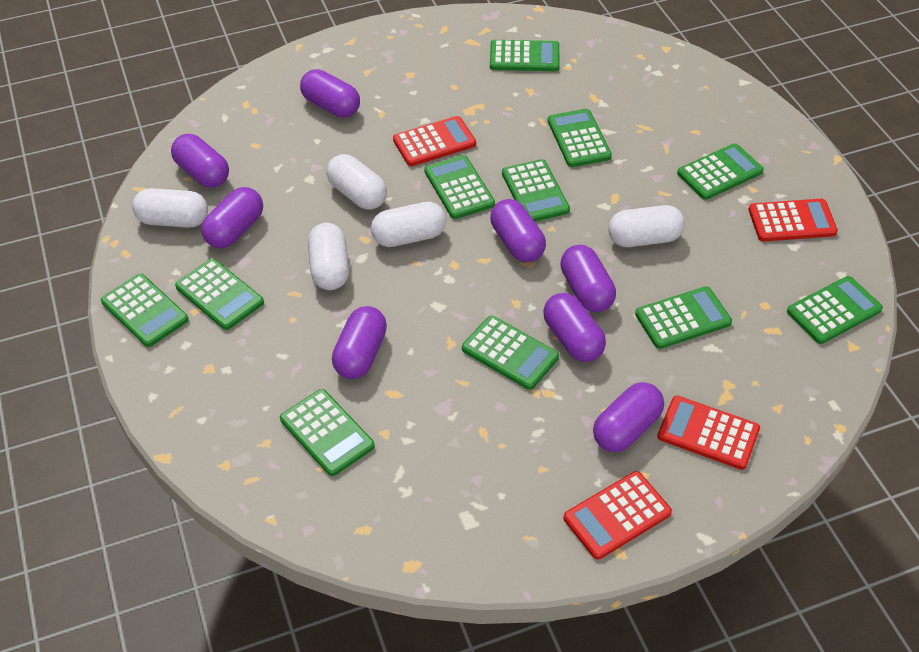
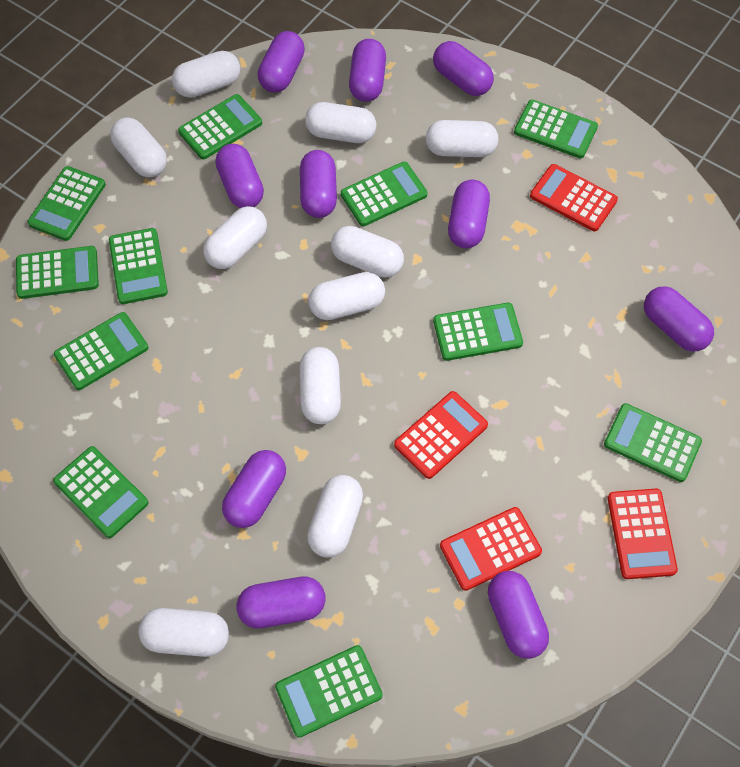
purple capsule: [171,134,229,188] [201,187,263,248] [300,69,360,118] [332,306,387,379] [490,199,546,262] [543,293,606,362] [560,245,616,312] [593,382,664,452] = 8 -> [215,144,264,208] [222,450,286,528] [237,577,325,628] [258,31,305,92] [300,150,337,218] [349,39,386,102] [433,41,494,96] [448,180,490,248] [488,571,549,659] [644,286,714,352] = 10
white capsule: [132,188,208,228] [308,223,349,290] [326,154,387,210] [371,202,446,247] [608,205,685,247] = 5 -> [110,117,167,178] [138,608,229,657] [172,51,240,98] [203,206,267,269] [300,347,341,424] [305,102,376,143] [307,475,363,558] [308,272,385,320] [331,226,404,278] [426,120,498,157] = 10

